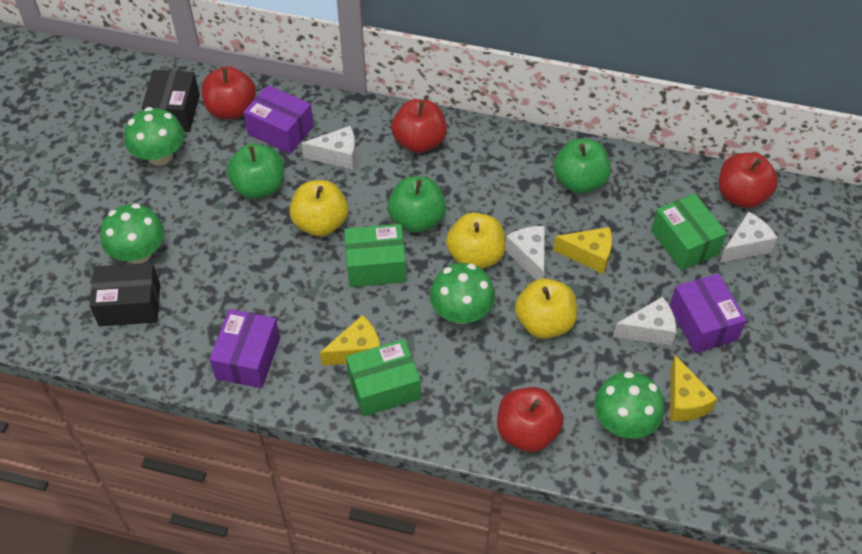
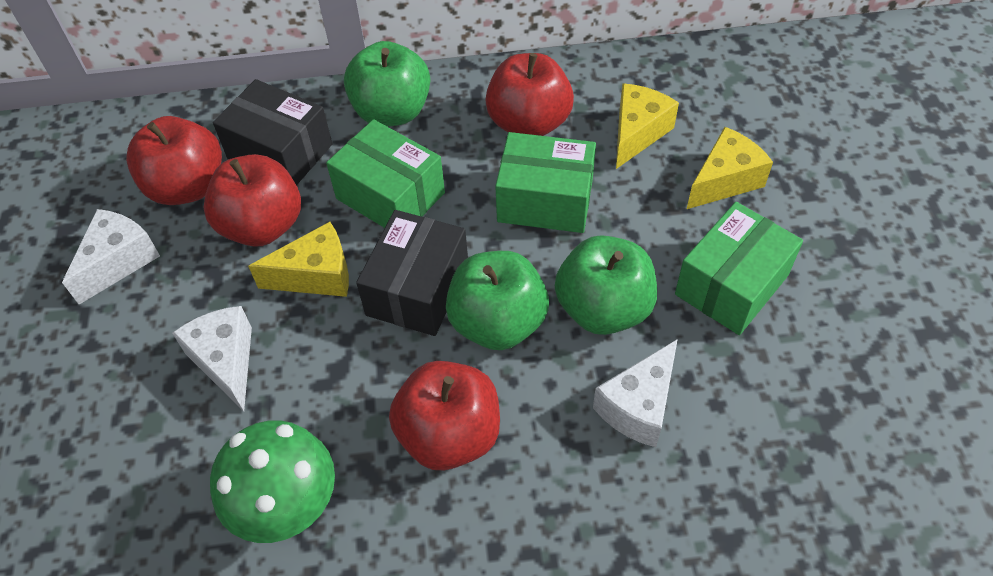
green mushroom: [100,204,164,264] [125,107,184,166] [430,263,495,324] [594,372,664,438] = 4 -> [210,420,335,543] = 1
purple box: [209,309,280,388] [243,85,314,154] [669,274,747,353] = 3 -> none = 0
white cheese: [302,126,356,170] [505,226,545,280] [613,297,676,346] [720,211,777,263] = 4 -> [62,209,160,304] [172,306,252,411] [593,339,678,447] = 3
yellow apple: [289,180,348,237] [446,212,505,269] [515,278,577,339] = 3 -> none = 0

